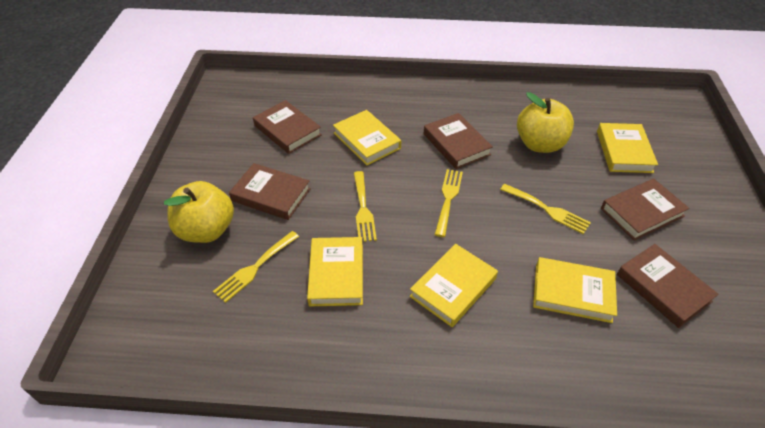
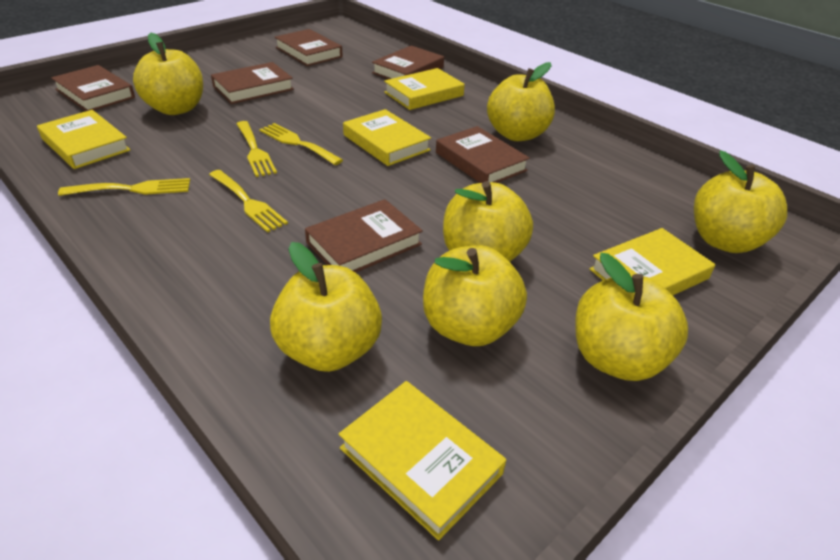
brown book: [229,163,311,220] [253,100,322,154] [424,113,493,169] [601,179,689,241] [617,244,719,328] = 5 -> [51,65,135,111] [211,62,294,104] [275,29,342,66] [305,199,423,273] [372,46,444,79] [436,126,530,183] = 6
yellow apple: [164,181,234,243] [517,92,574,153] = 2 -> [133,33,203,115] [270,242,382,372] [423,245,527,346] [443,181,533,262] [487,62,555,141] [575,253,688,381] [694,150,787,253] = 7

